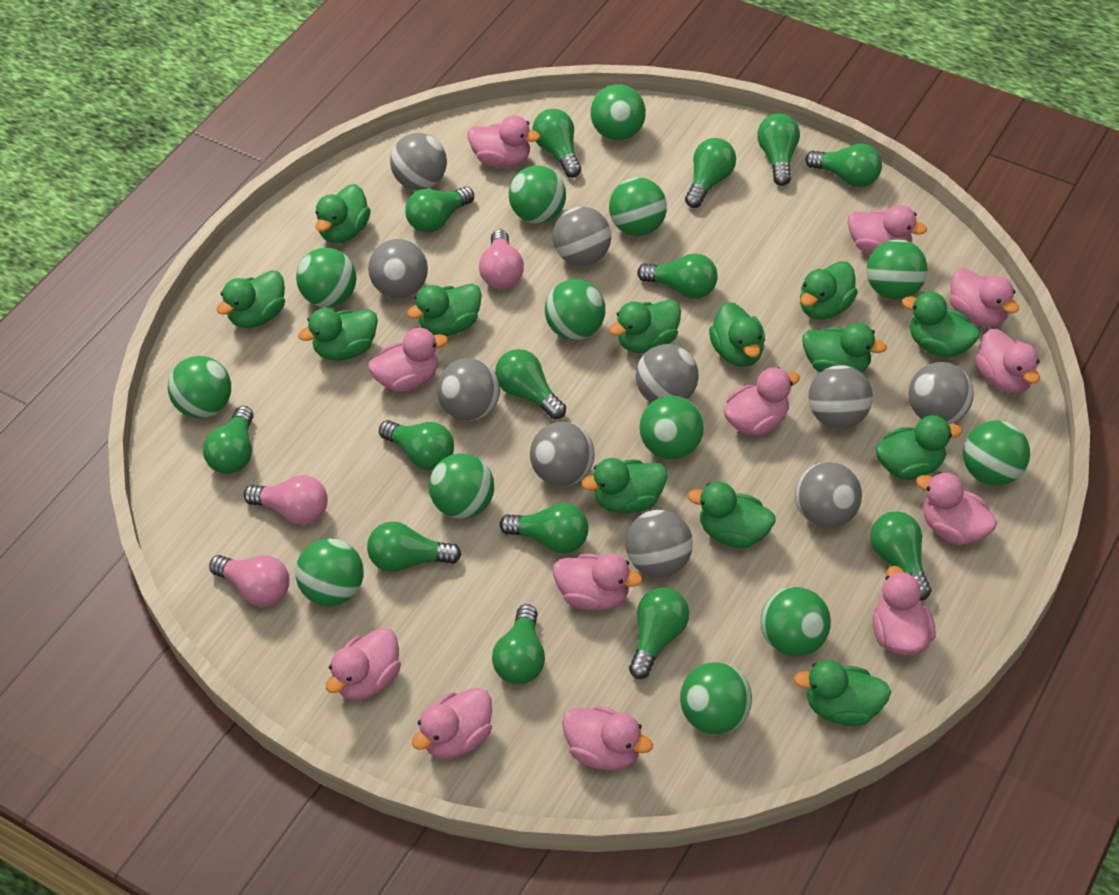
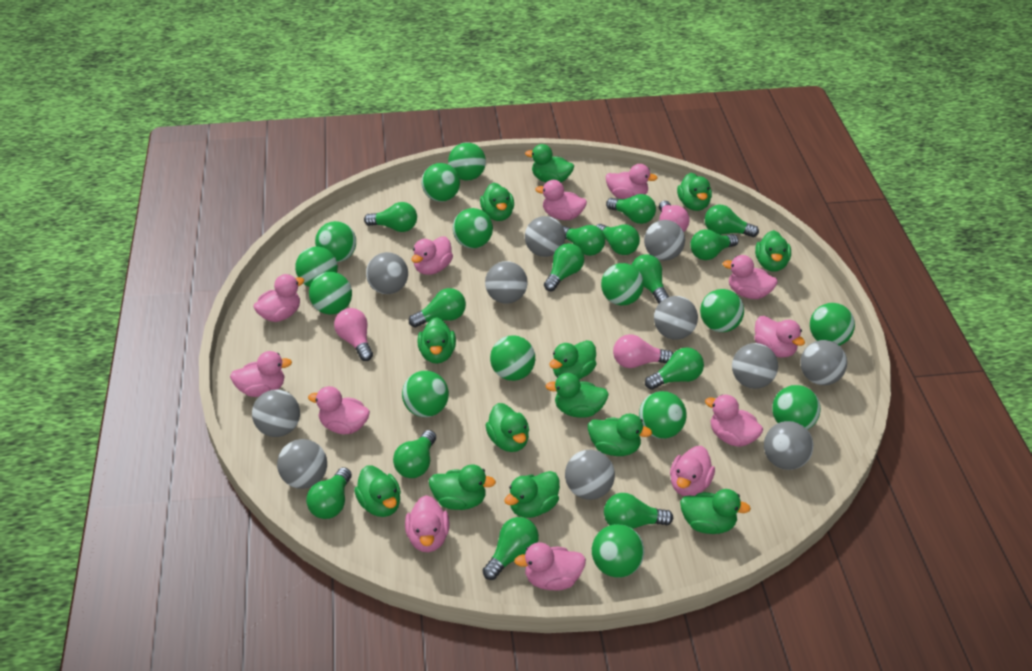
green ball: [168,356,231,418] [296,248,356,307] [296,538,363,606] [429,453,494,519] [509,165,566,224] [545,279,605,340] [590,84,646,141] [609,178,667,236] [640,395,704,460] [680,662,752,735] [761,587,831,657] [867,239,928,300] [963,420,1030,486] = 13 -> [295,247,338,287] [309,272,352,315] [315,221,356,262] [402,371,449,417] [422,163,460,202] [448,142,486,181] [453,208,493,249] [490,335,535,381] [592,524,644,578] [601,263,644,305] [639,391,687,439] [700,289,744,332] [772,385,821,430] [810,303,855,346] = 14
grey ball: [368,239,428,299] [390,133,447,190] [437,358,500,421] [530,422,595,487] [553,207,611,266] [625,510,693,577] [636,344,699,403] [795,462,862,528] [808,365,873,429] [909,362,974,424] = 10 -> [252,390,300,437] [277,439,327,489] [366,252,408,294] [485,261,528,304] [525,216,565,257] [565,450,615,500] [644,220,685,261] [654,296,698,340] [732,343,778,389] [764,421,813,470] [800,340,847,385] = 11

